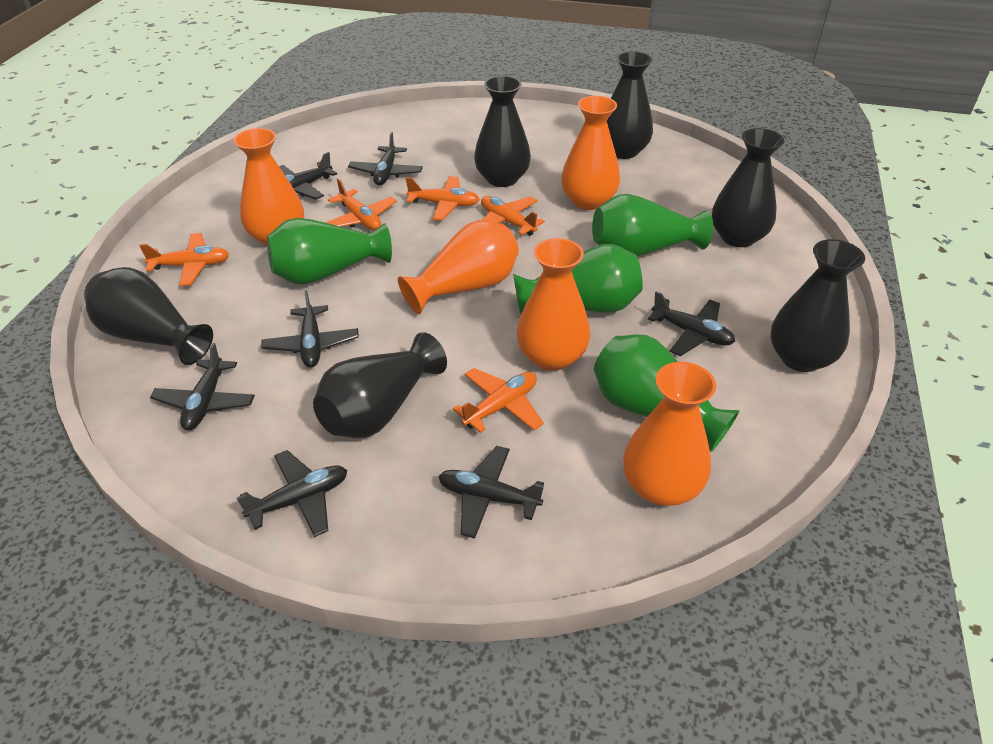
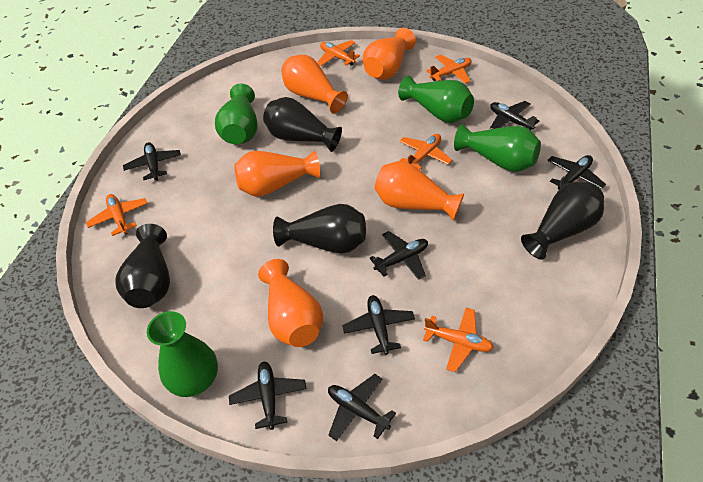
black vase: [84,267,213,365] [313,332,447,438] [474,76,531,187] [607,51,653,159] [712,128,785,247] [771,239,865,372] = 6 -> [116,224,170,308] [263,97,342,152] [273,204,366,254] [521,182,604,260] = 4

